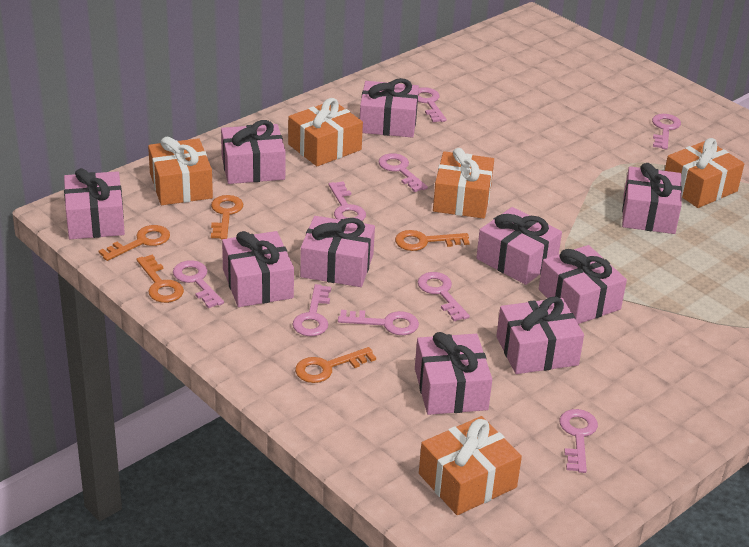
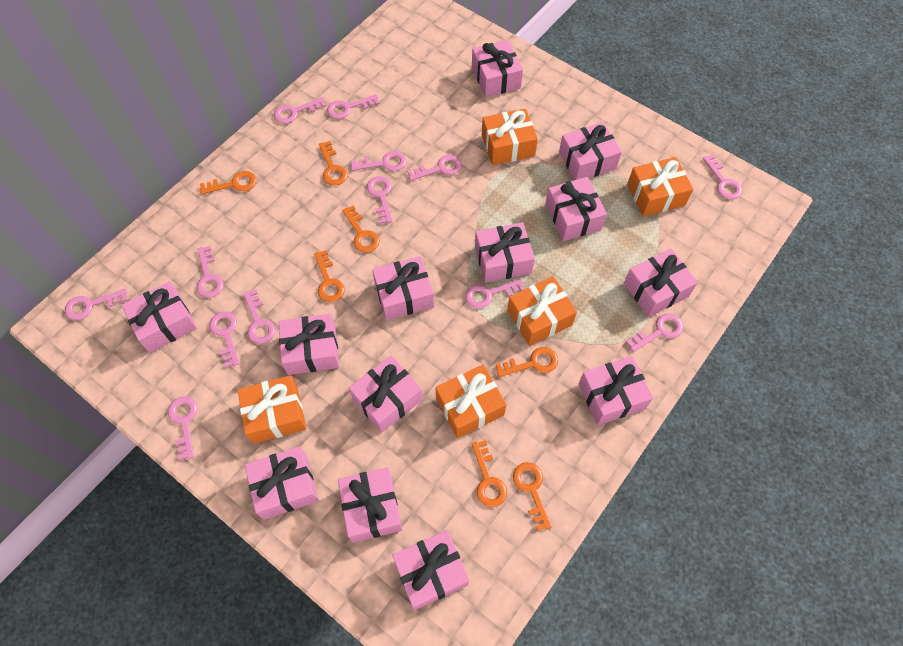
orange key: [99,225,170,261] [137,255,184,303] [211,195,243,239] [295,347,376,383] [395,230,470,251] = 5 -> [200,171,256,195] [314,250,345,302] [319,141,347,186] [342,205,380,253] [472,440,507,507] [496,347,558,377] [513,462,552,531] = 7
pink gift: [64,168,125,239] [221,120,286,184] [222,231,294,307] [300,216,375,287] [360,78,419,138] [415,332,492,415] [476,207,562,285] [496,296,584,374] [539,245,627,324] [622,163,682,234] = 10 -> [122,281,197,353] [245,446,318,520] [279,314,339,375] [338,467,402,543] [349,355,423,433] [372,256,434,320] [392,530,469,610] [472,40,523,97] [475,222,535,283] [545,177,607,241] [559,122,622,180] [579,356,653,425] [624,249,698,317] = 13
pink key: [173,260,224,308] [292,284,331,336] [329,181,366,221] [338,310,419,335] [378,153,428,192] [418,87,447,122] [418,272,470,321] [559,409,598,473] [652,114,681,150] = 9 -> [65,289,127,320] [168,396,197,460] [197,246,224,298] [209,311,240,368] [243,289,275,344] [274,97,326,124] [327,94,380,119] [351,151,406,171] [367,176,393,224] [407,155,462,181] [465,279,525,308] [626,314,683,352] [703,154,742,200] = 13

